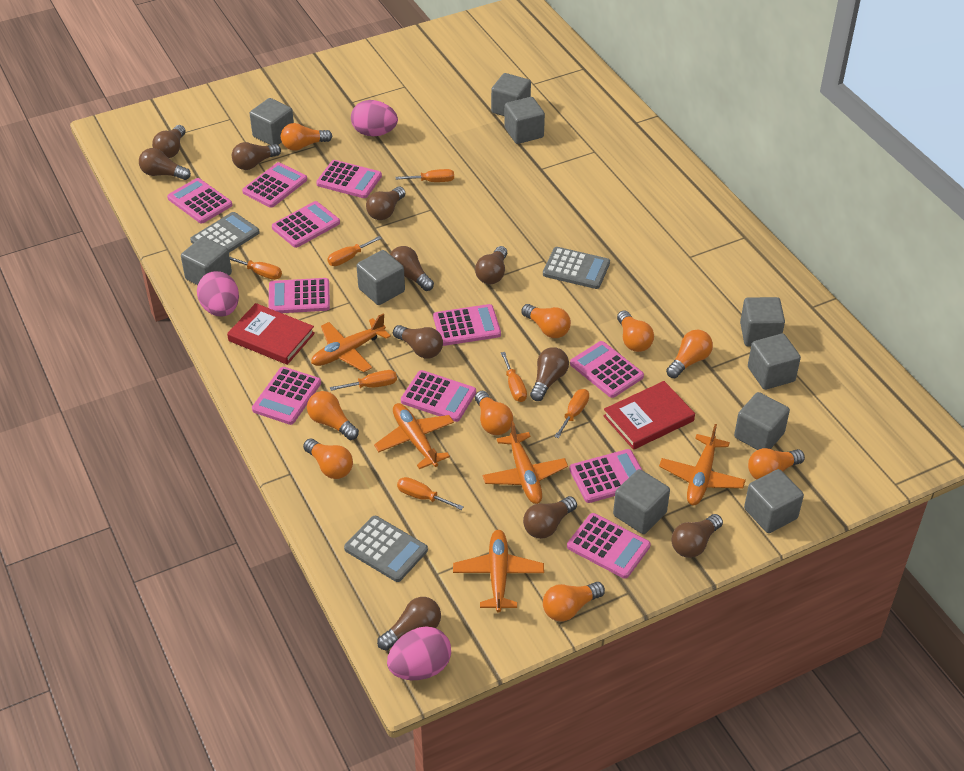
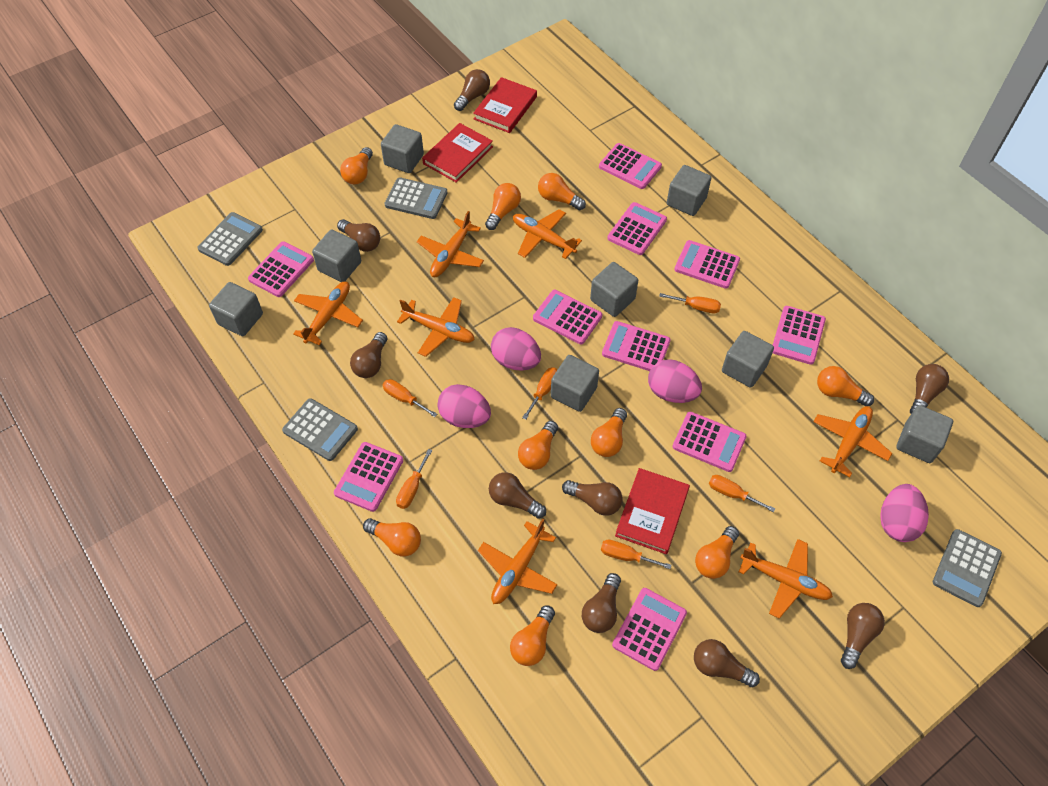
brown light bulb: [139,148,191,180] [152,125,186,158] [232,142,281,170] [366,187,405,220] [377,597,441,651] [390,246,434,291] [393,325,443,359] [475,246,507,284] [523,496,577,539] [530,347,569,401] [672,514,723,558] = 11 -> [337,219,380,252] [350,332,387,378] [454,69,490,111] [489,472,546,519] [562,480,623,516] [582,573,621,633] [694,639,760,687] [841,603,885,669] [910,364,949,414] = 9
grey calculator: [190,212,260,253] [344,516,428,582] [543,247,610,289] = 3 -> [197,212,263,266] [282,398,358,461] [385,177,448,219] [933,529,1002,607] = 4
grey cube: [181,237,232,285] [250,98,294,145] [357,250,405,305] [491,73,531,116] [504,97,545,144] [613,469,670,534] [734,392,790,450] [740,297,785,346] [744,469,804,533] [748,333,801,390] = 10 -> [209,282,263,336] [312,230,361,282] [381,124,424,173] [551,355,599,412] [590,262,638,317] [667,165,711,216] [722,331,774,388] [896,405,953,463] = 8
orange plane: [311,313,391,372] [374,403,454,469] [453,530,544,612] [483,421,568,504] [659,424,746,505] = 5 -> [293,282,363,345] [397,297,475,357] [417,211,484,277] [478,519,558,604] [513,209,582,259] [739,539,833,619] [813,406,892,477] = 7
orange screwdriver: [229,256,282,280] [327,236,382,266] [330,370,397,391] [396,169,454,182] [397,477,464,510] [501,352,527,402] [554,389,589,438] = 7 -> [383,379,437,417] [396,449,432,509] [522,367,557,420] [601,540,671,569] [659,293,721,313] [709,475,775,512] = 6
pink calculator: [167,178,232,223] [242,162,307,208] [252,367,321,425] [268,278,330,313] [272,201,340,248] [316,160,382,198] [401,370,476,422] [433,304,501,346] [567,513,651,579] [569,449,642,503] [570,341,644,398] = 11 -> [248,241,314,297] [334,442,403,512] [533,290,602,344] [599,143,662,189] [602,321,671,371] [607,202,667,255] [612,588,687,671] [672,412,747,472] [674,240,740,289] [773,306,826,365] = 10
pink egg: [197,271,239,317] [351,100,398,136] [387,626,451,680] = 3 -> [438,384,491,428] [491,327,541,371] [648,359,702,403] [880,484,929,542] = 4
red book: [227,303,315,365] [603,381,695,450] = 2 -> [422,123,493,183] [473,77,537,133] [615,468,690,554] = 3

